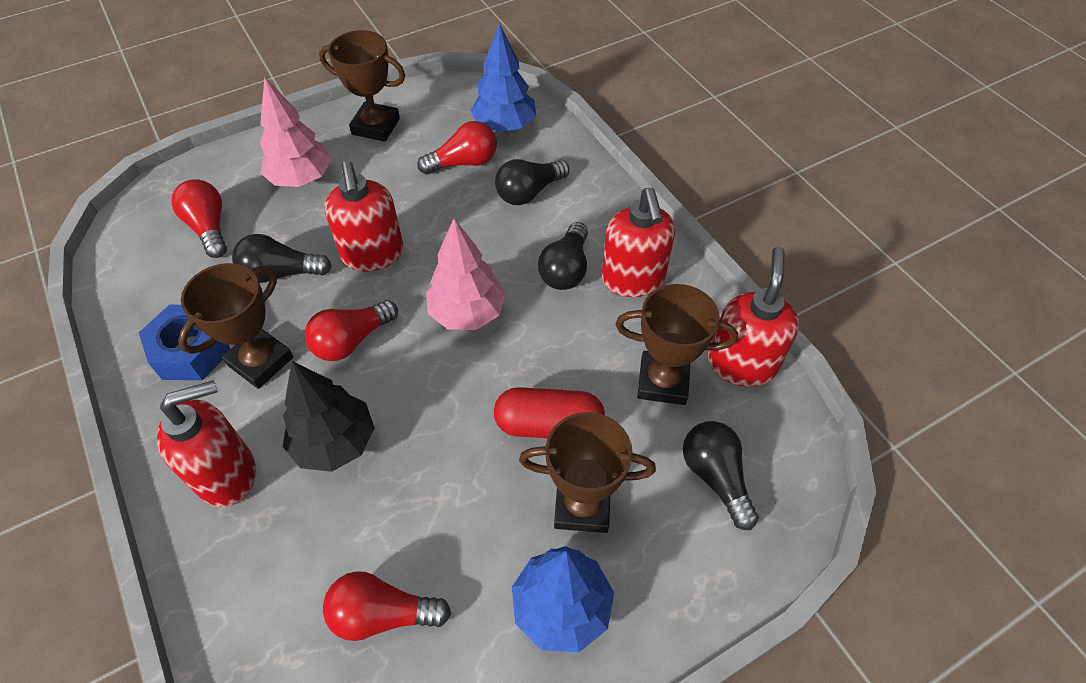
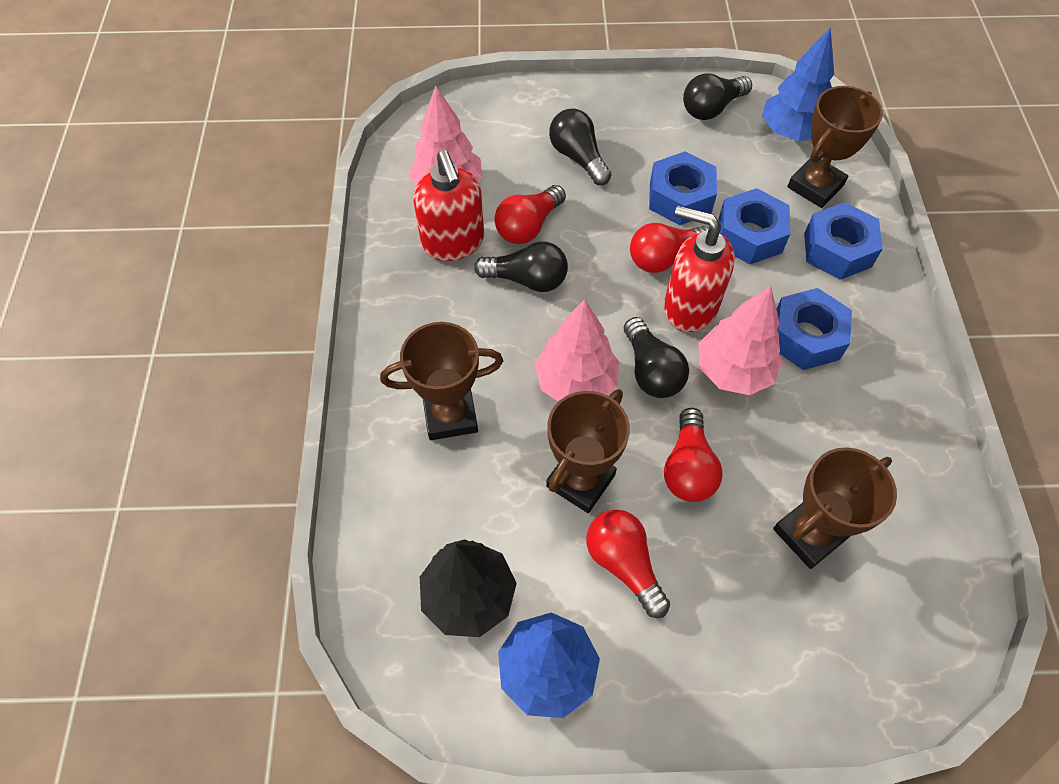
blue nut: [139,305,230,380] = 1 -> [649,151,717,225] [718,188,790,264] [776,288,852,370] [804,202,883,280] = 4
pink tree: [260,77,332,187] [426,219,506,330] = 2 -> [409,85,482,186] [535,299,619,402] [698,286,783,395] = 3
red capsule: [494,387,605,438] = 1 -> none = 0
red soap dispenser: [157,380,256,507] [324,161,403,271] [602,188,675,297] [708,247,799,387] = 4 -> [413,150,484,261] [664,206,735,332] = 2

